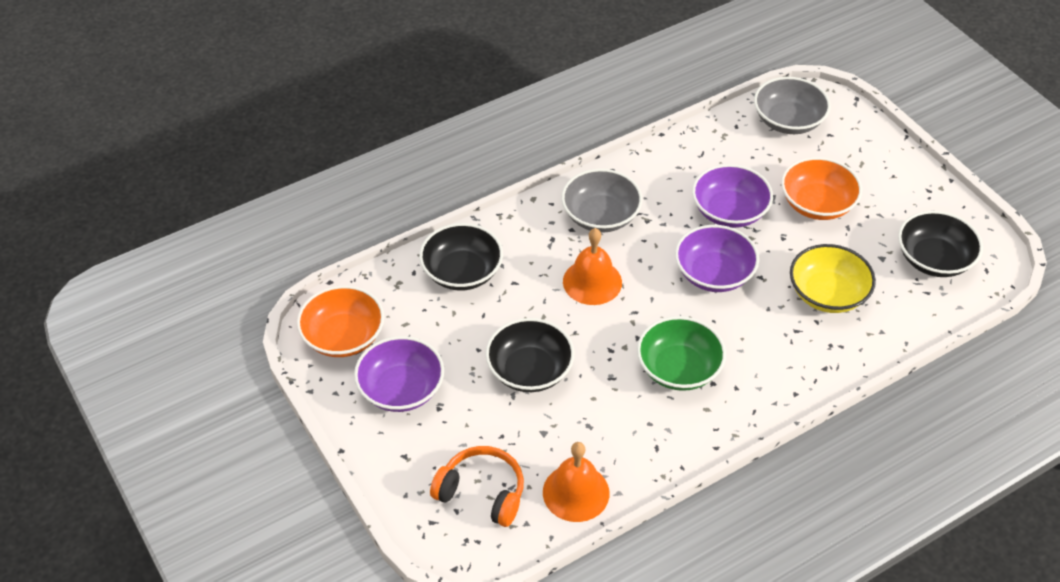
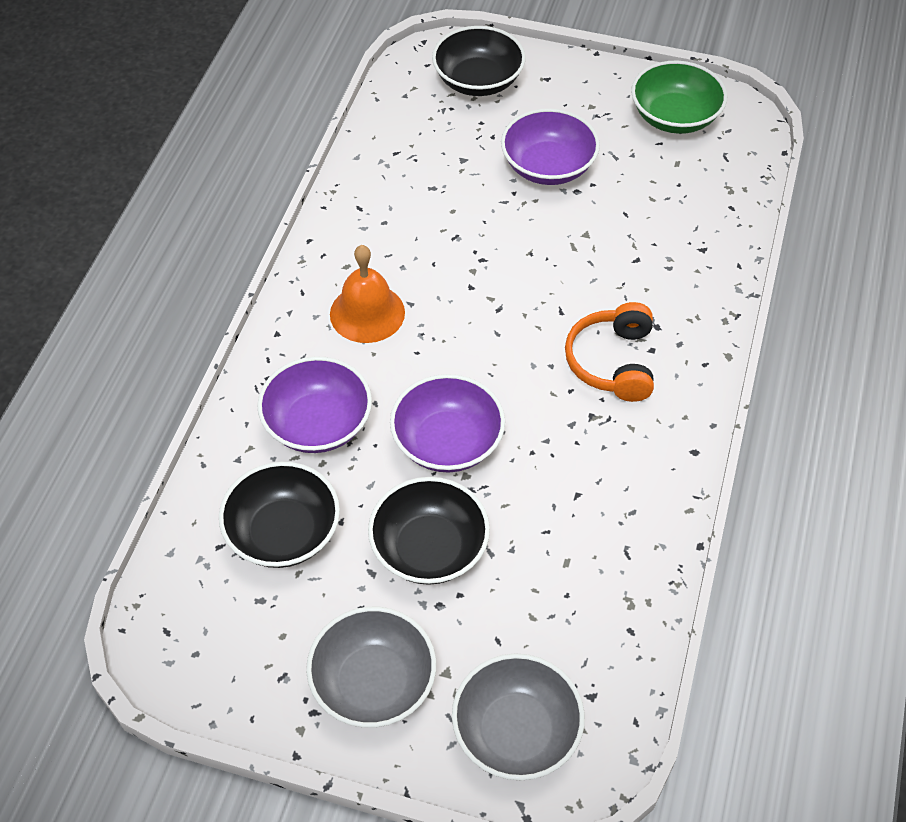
orange bell: [543,442,609,522] [563,228,622,305] = 2 -> [330,245,405,343] = 1
orange bowl: [297,285,384,357] [781,157,862,220] = 2 -> none = 0
yellow bowl: [790,244,876,313] = 1 -> none = 0

